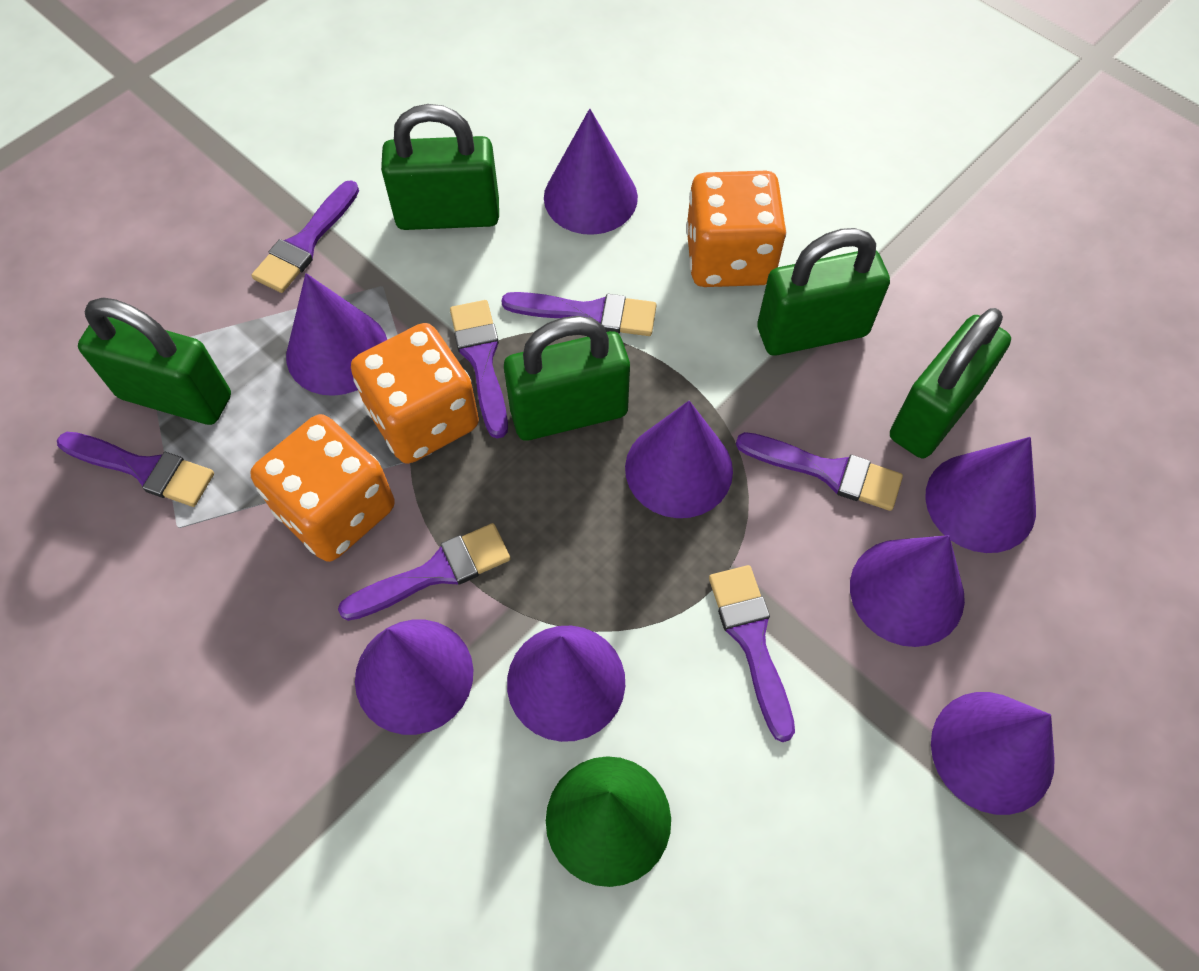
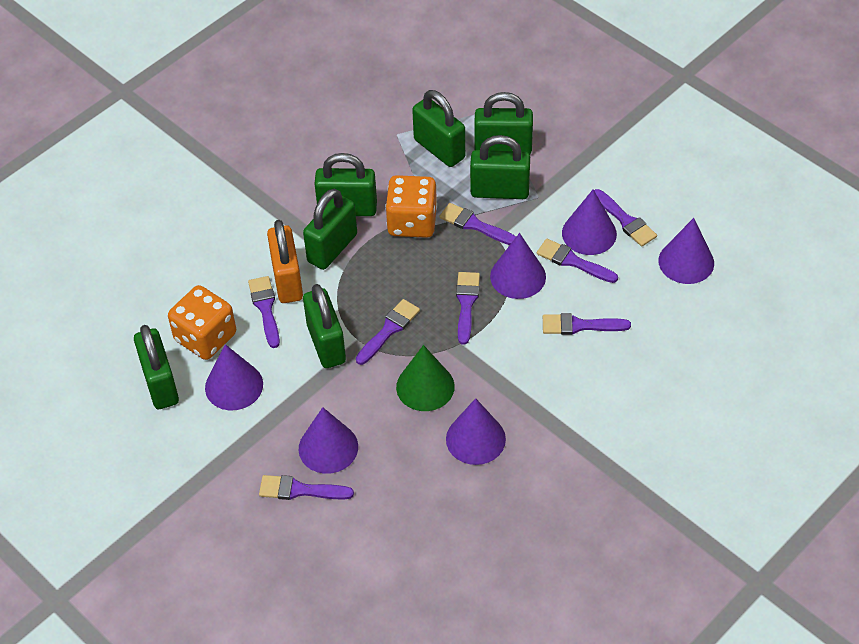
green padlock: [78,297,231,425] [381,104,499,230] [504,316,630,441] [757,228,890,356] [890,308,1011,458] = 5 -> [134,325,179,409] [303,189,357,270] [303,284,346,368] [314,153,377,216] [412,90,465,167] [470,135,530,199] [475,92,533,155] = 7
orange dice: [250,414,395,562] [351,323,479,464] [686,171,786,287] = 3 -> [168,285,236,360] [385,175,437,238] = 2
orange padlock: none = 0 -> [267,220,303,303] = 1
purple brush: [57,432,214,507] [251,180,359,293] [338,523,511,621] [450,300,508,438] [501,292,657,336] [709,565,795,742] [736,432,903,511] = 7 -> [248,276,280,348] [259,475,354,500] [356,299,420,365] [439,203,516,245] [456,272,480,345] [537,239,618,283] [543,313,631,335] [594,189,657,246] = 8
purple cone: [286,273,387,396] [355,620,473,735] [507,626,625,742] [544,109,638,235] [625,401,733,518] [850,535,965,647] [925,437,1036,553] [931,692,1055,815] = 8 -> [205,344,263,410] [299,407,358,474] [446,398,506,465] [490,233,546,299] [562,190,617,255] [658,218,714,284] = 6

